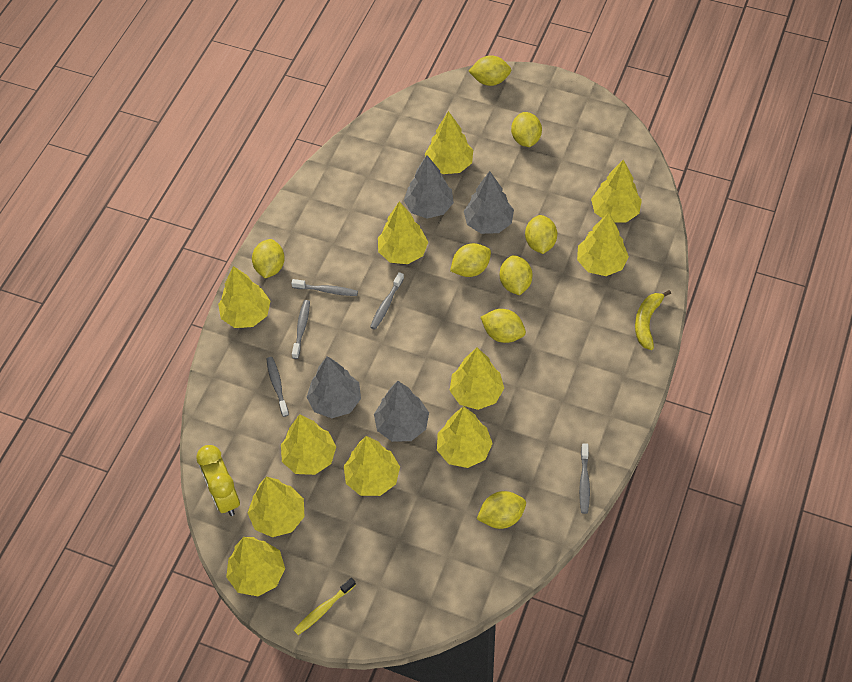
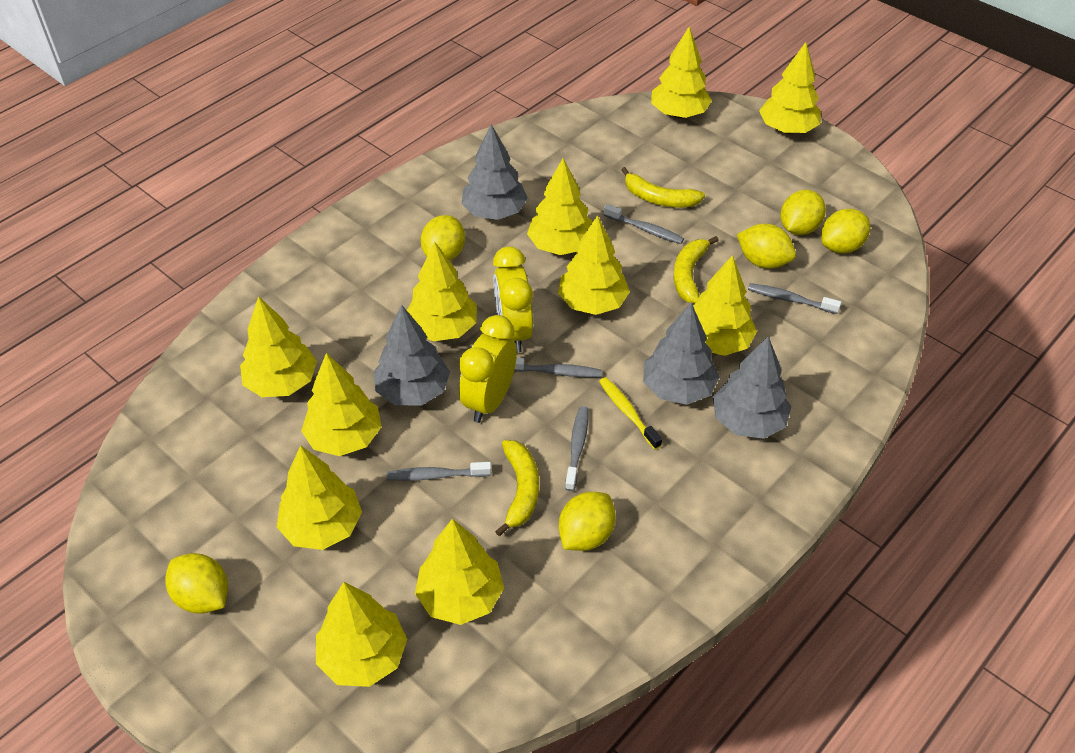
yellow banana: [635,290,671,350] = 1 -> [495,440,539,536] [621,167,705,207] [674,236,719,303] = 3
yellow clock: [196,445,240,516] = 1 -> [459,315,517,423] [493,246,533,352] = 2
yellow lemon: [252,239,285,278] [450,243,491,277] [469,55,511,86] [477,491,526,529] [481,309,526,343] [500,255,533,295] [511,112,542,147] [525,215,557,254] = 8 -> [165,553,228,614] [421,215,465,261] [559,492,616,551] [737,224,796,268] [780,190,826,235] [821,209,870,253] = 6

